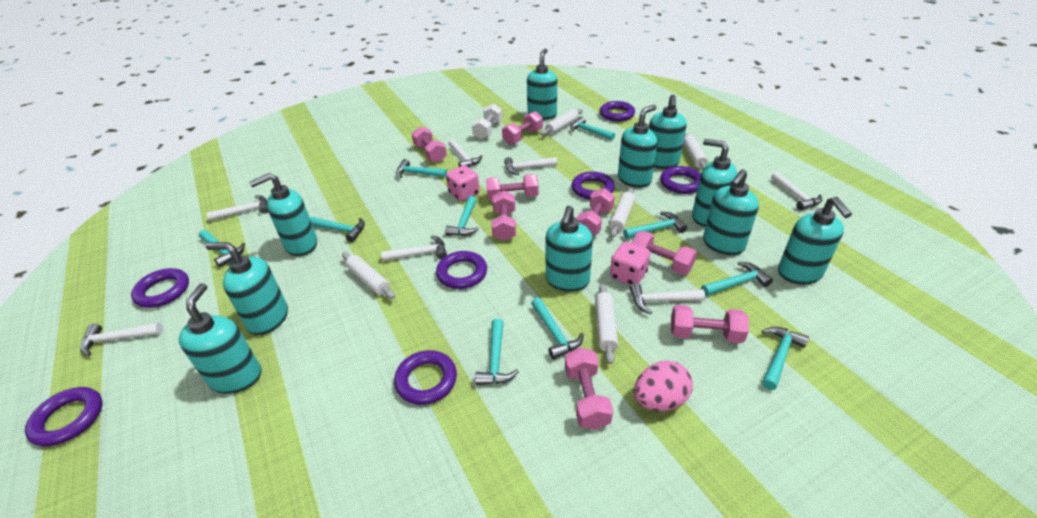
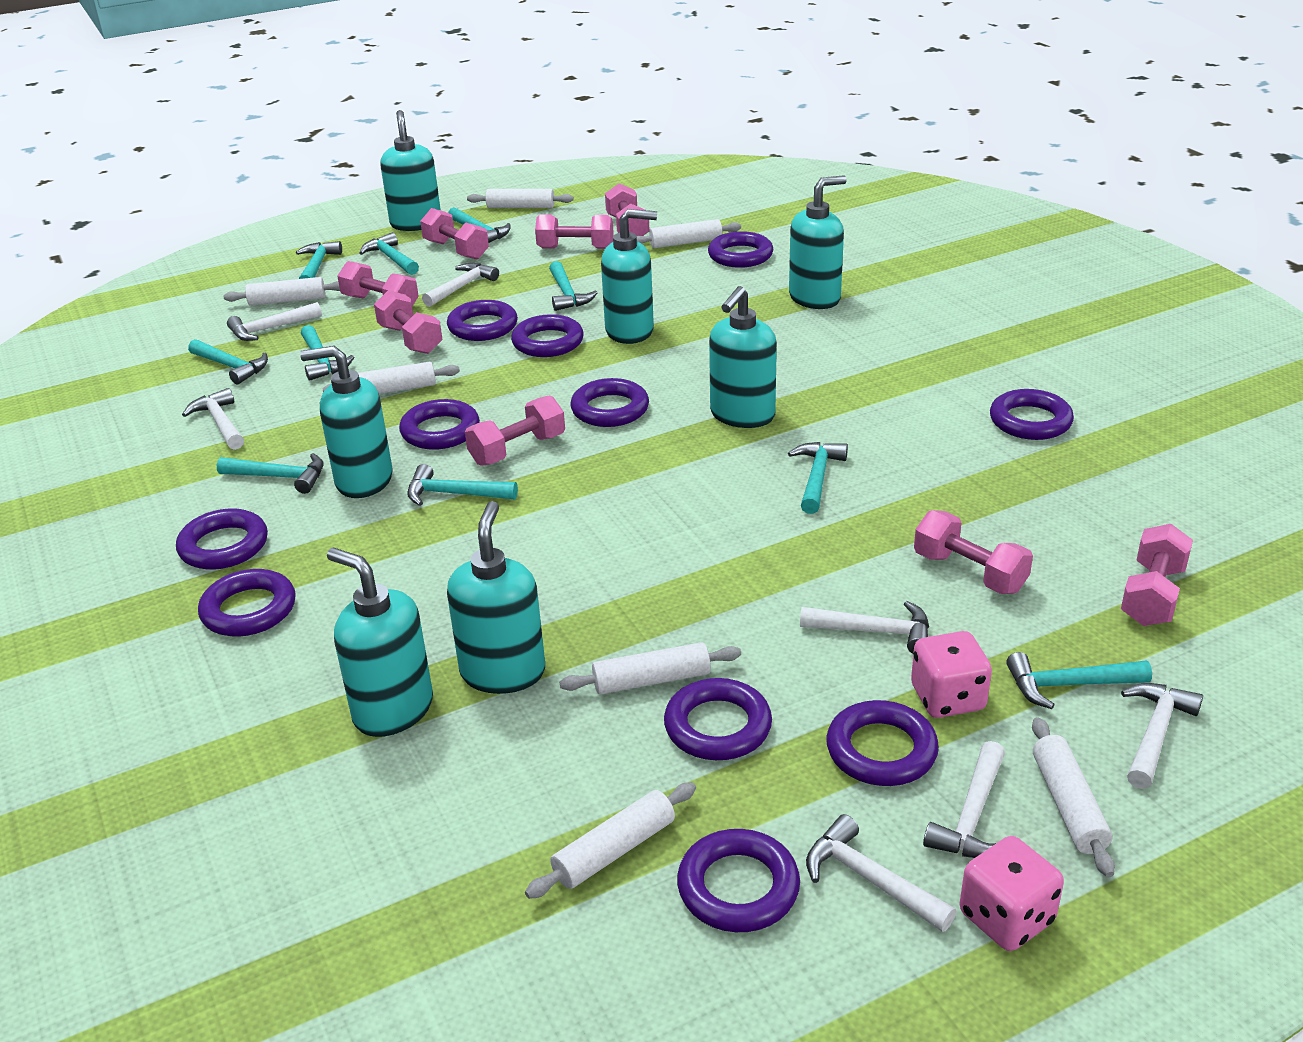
pink egg: [634,361,693,411] = 1 -> none = 0
purple ring: [25,387,103,446] [131,268,189,308] [394,350,457,405] [436,251,487,289] [571,171,615,200] [600,101,635,121] [660,166,701,194] = 7 -> [176,509,268,570] [198,569,296,637] [399,399,480,450] [447,300,518,341] [511,314,584,357] [570,378,649,427] [664,678,772,760] [677,829,800,932] [708,231,773,268] [826,700,939,786] [990,389,1074,440] = 11
turquoise soap dispenser: [179,283,261,394] [206,242,288,335] [249,173,317,256] [527,49,557,120] [546,205,593,292] [618,105,657,188] [649,95,687,169] [692,139,737,227] [703,169,759,255] [778,197,852,285] = 10 -> [300,346,393,498] [327,548,433,737] [380,110,441,231] [447,501,545,694] [601,209,657,344] [709,286,777,428] [789,175,847,309] = 7
white dumbbell: [472,103,503,140] = 1 -> none = 0
white rolling pin: [342,252,395,299] [540,109,583,136] [595,283,618,364] [609,188,635,237] [683,133,708,170] = 5 -> [223,277,340,306] [323,362,460,394] [467,189,574,208] [525,782,696,899] [560,642,741,694] [636,219,741,248] [1032,717,1115,877] = 7

